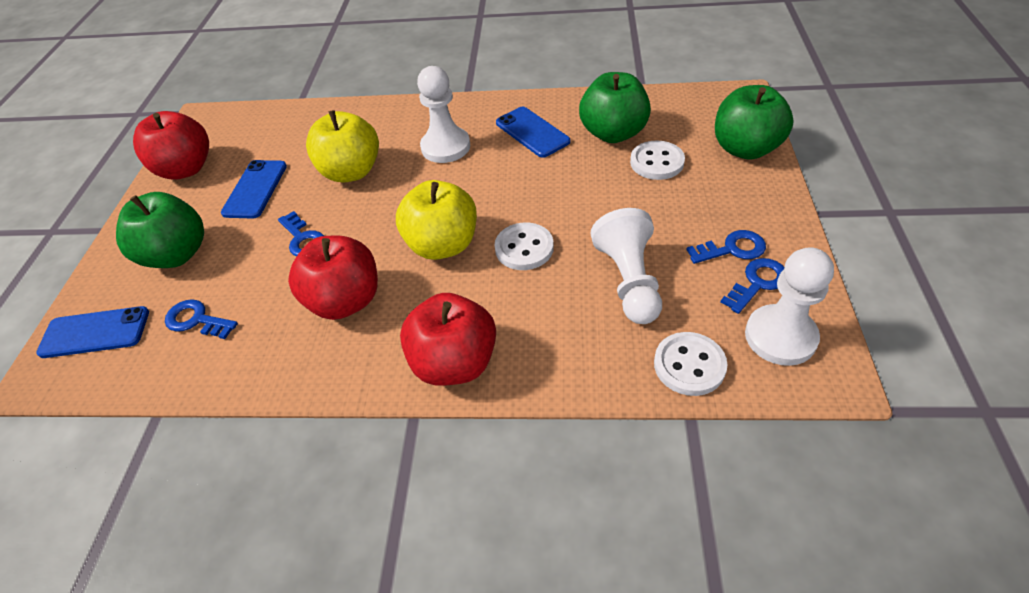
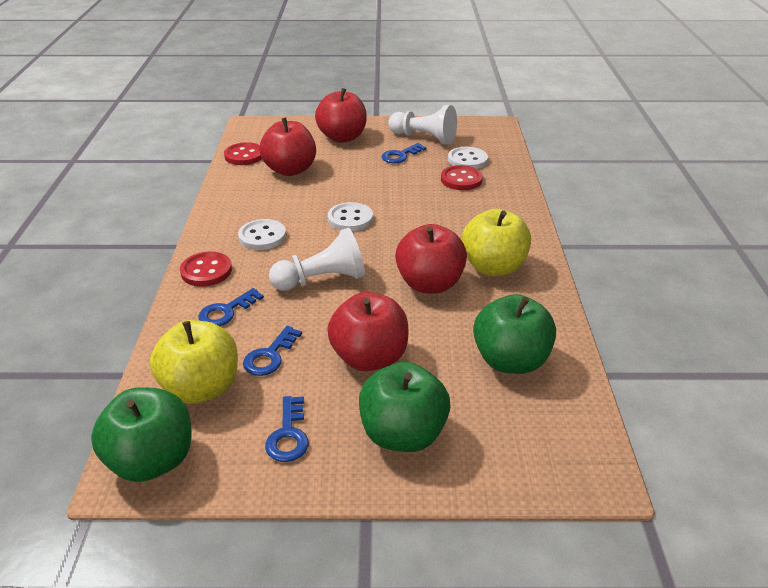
blue phone: [36,306,149,358] [221,160,287,219] [496,106,570,158] = 3 -> none = 0
red apple: [133,111,209,180] [288,236,378,320] [400,293,496,386] = 3 -> [259,118,316,176] [315,88,367,143] [327,292,408,371] [395,224,467,293] = 4
red button: none = 0 -> [180,251,232,287] [224,142,262,165] [441,165,483,190] = 3
white pawn: [417,66,470,163] [591,208,662,324] [745,247,834,366] = 3 -> [269,228,365,291] [388,105,457,145] = 2

